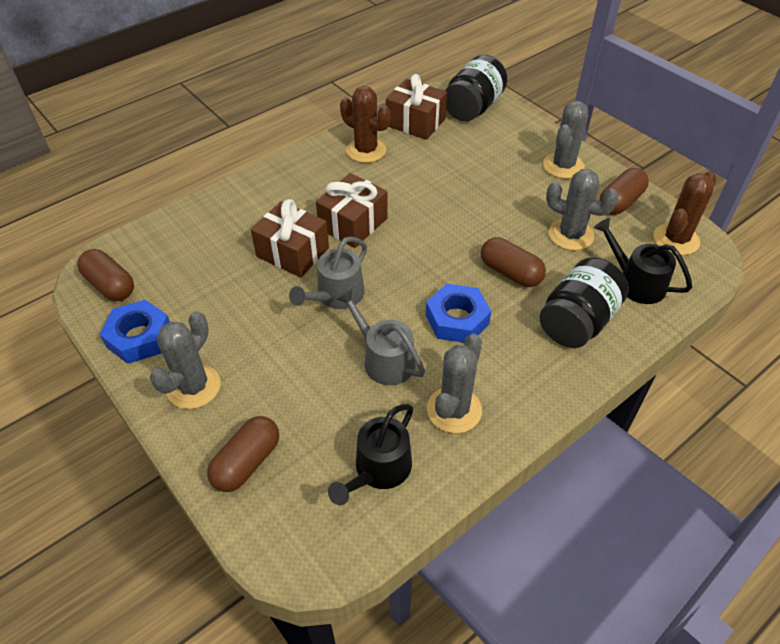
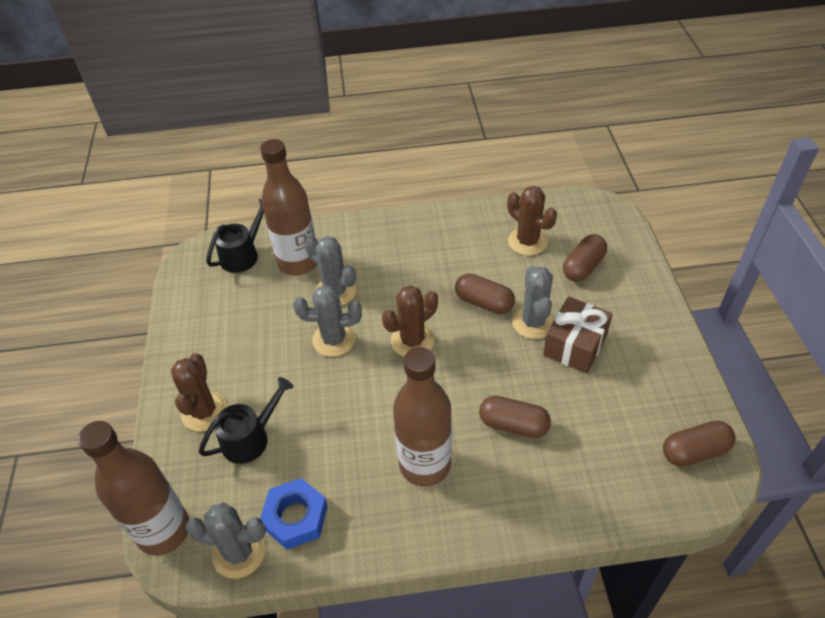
black jar: [445,55,508,121] [540,257,629,348] = 2 -> none = 0
blue nut: [100,300,170,364] [426,283,491,343] = 2 -> [260,478,328,550] = 1
brown bottle: none = 0 -> [78,421,190,556] [260,139,317,276] [393,347,452,487] = 3
brown cactus: [340,86,391,163] [653,171,717,255] = 2 -> [171,353,227,431] [382,286,438,357] [507,186,557,256] = 3
brown gift: [251,199,329,278] [316,173,388,248] [386,74,447,140] = 3 -> [543,296,613,373] = 1
grey watering can: [289,236,367,309] [337,289,425,385] = 2 -> none = 0

